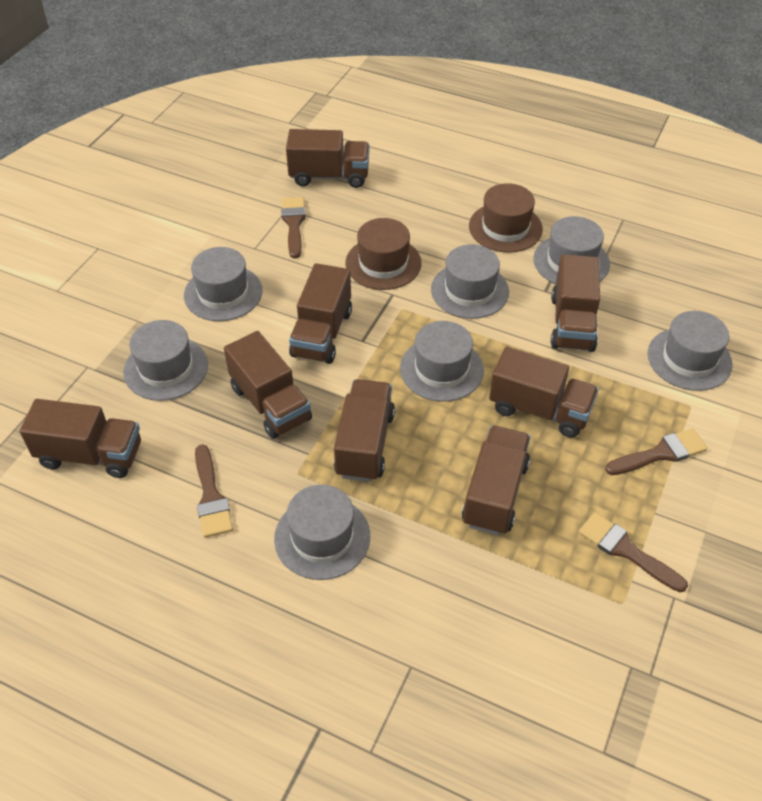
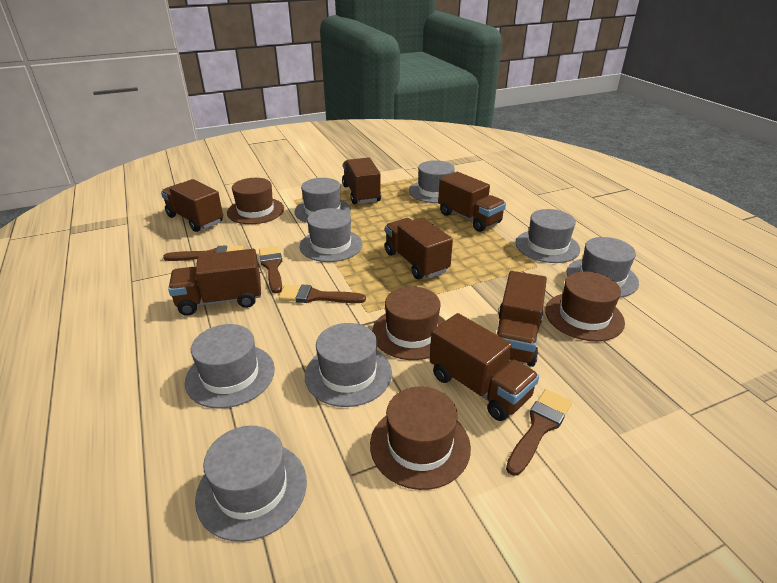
brown hat: [346,218,422,290] [469,183,543,253] = 2 -> [227,178,284,224] [370,387,471,490] [372,286,445,360] [545,271,625,341] = 4
brown truck: [20,399,141,478] [224,331,312,439] [286,129,370,188] [289,263,352,364] [334,379,395,482] [462,425,531,535] [489,347,599,437] [551,254,600,352] = 8 -> [161,179,223,232] [168,249,261,316] [342,157,381,204] [385,217,453,279] [430,313,539,421] [438,172,506,232] [497,271,547,367] = 7
grey hat: [123,320,208,401] [184,247,262,321] [274,485,370,580] [400,321,484,402] [431,244,509,319] [533,216,610,284] [647,311,733,391] = 7 -> [185,324,275,409] [195,426,307,542] [294,178,351,223] [300,208,362,262] [305,323,392,407] [409,160,455,203] [516,209,580,263] [567,237,639,298] = 8

